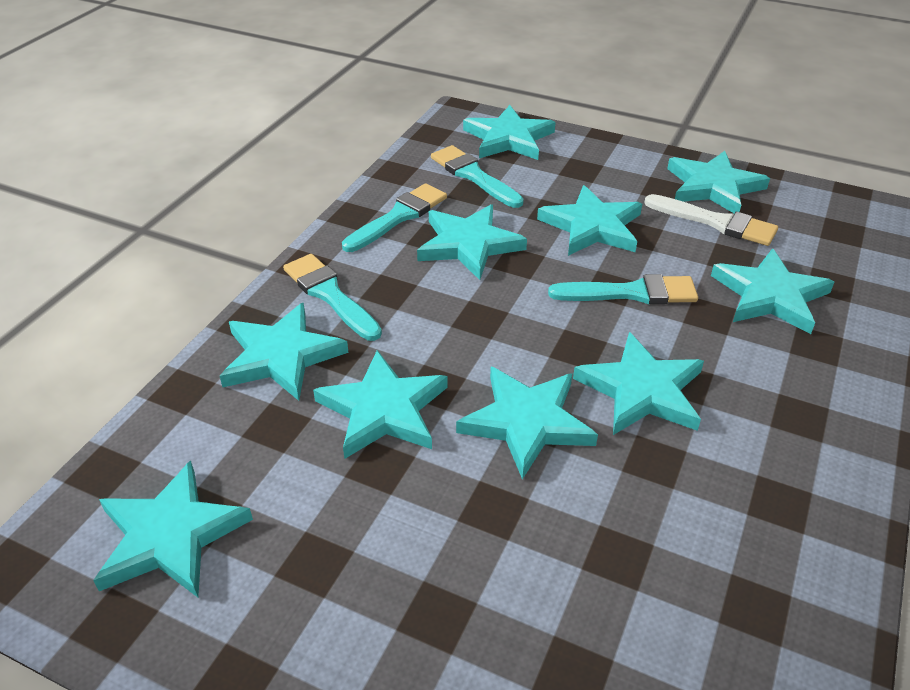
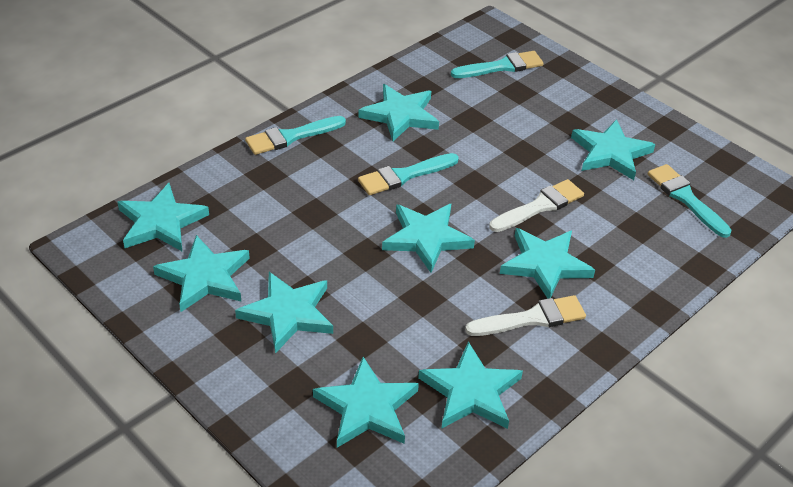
turquoise star: [93,460,253,597] [220,303,349,401] [313,350,448,459] [417,204,527,280] [456,367,598,480] [463,105,556,160] [537,185,642,256] [573,332,704,435] [667,151,770,213] [711,248,834,334] = 10 -> [117,183,209,251] [153,235,250,312] [235,272,333,354] [313,357,419,448] [358,84,439,141] [382,204,475,273] [418,342,523,429] [500,228,595,299] [571,119,656,180] = 9
white brush: [644,194,778,246] = 1 -> [465,295,586,336] [489,179,584,232] = 2

